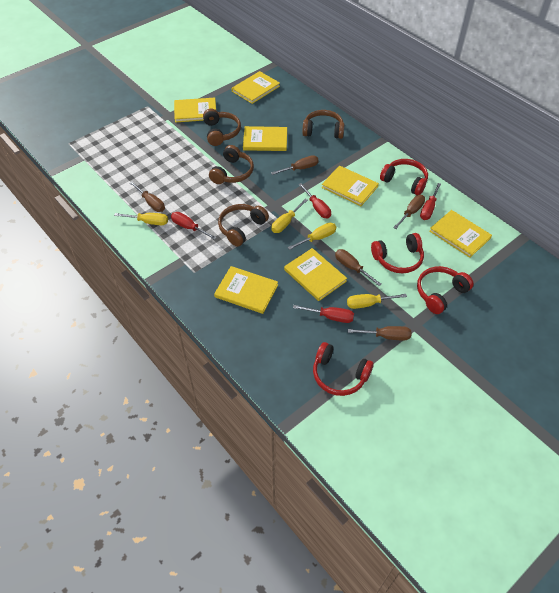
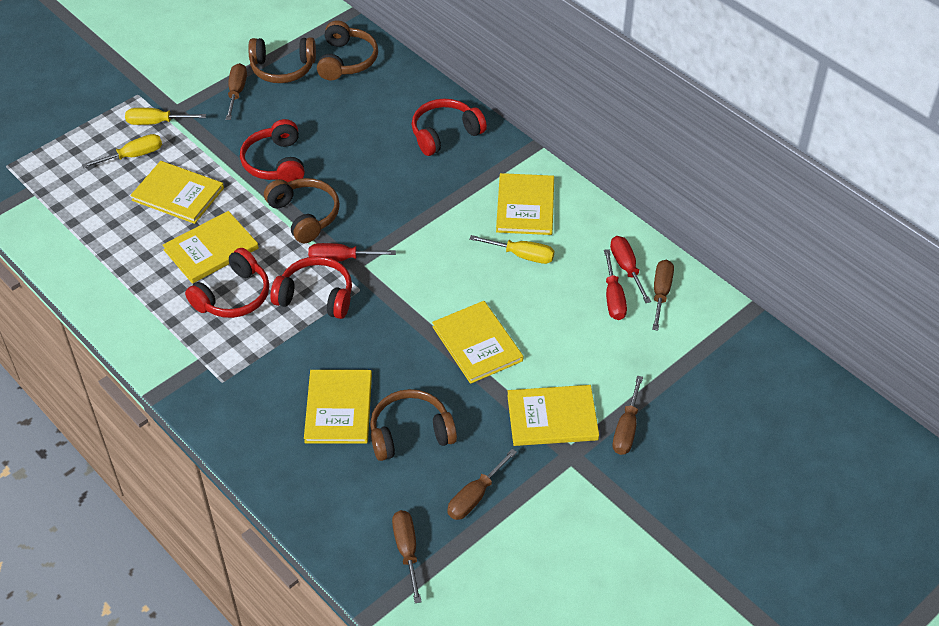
red screwdriver: [171,212,217,240] [293,305,354,323] [298,183,331,218] [420,183,441,220] = 4 -> [308,243,396,262] [604,249,627,320] [610,236,651,303] = 3
yellow book: [174,98,216,123] [214,266,278,314] [232,71,280,104] [243,126,287,151] [284,248,347,301] [321,165,379,206] [430,210,492,258] = 7 -> [130,161,224,224] [163,211,259,284] [304,370,372,444] [432,301,523,384] [496,173,554,235] [507,385,599,446] = 6
yellow screwdriver: [114,213,168,225] [271,199,308,233] [287,223,336,250] [347,294,407,309] = 4 -> [82,134,162,168] [125,108,206,125] [469,235,554,264] = 3

